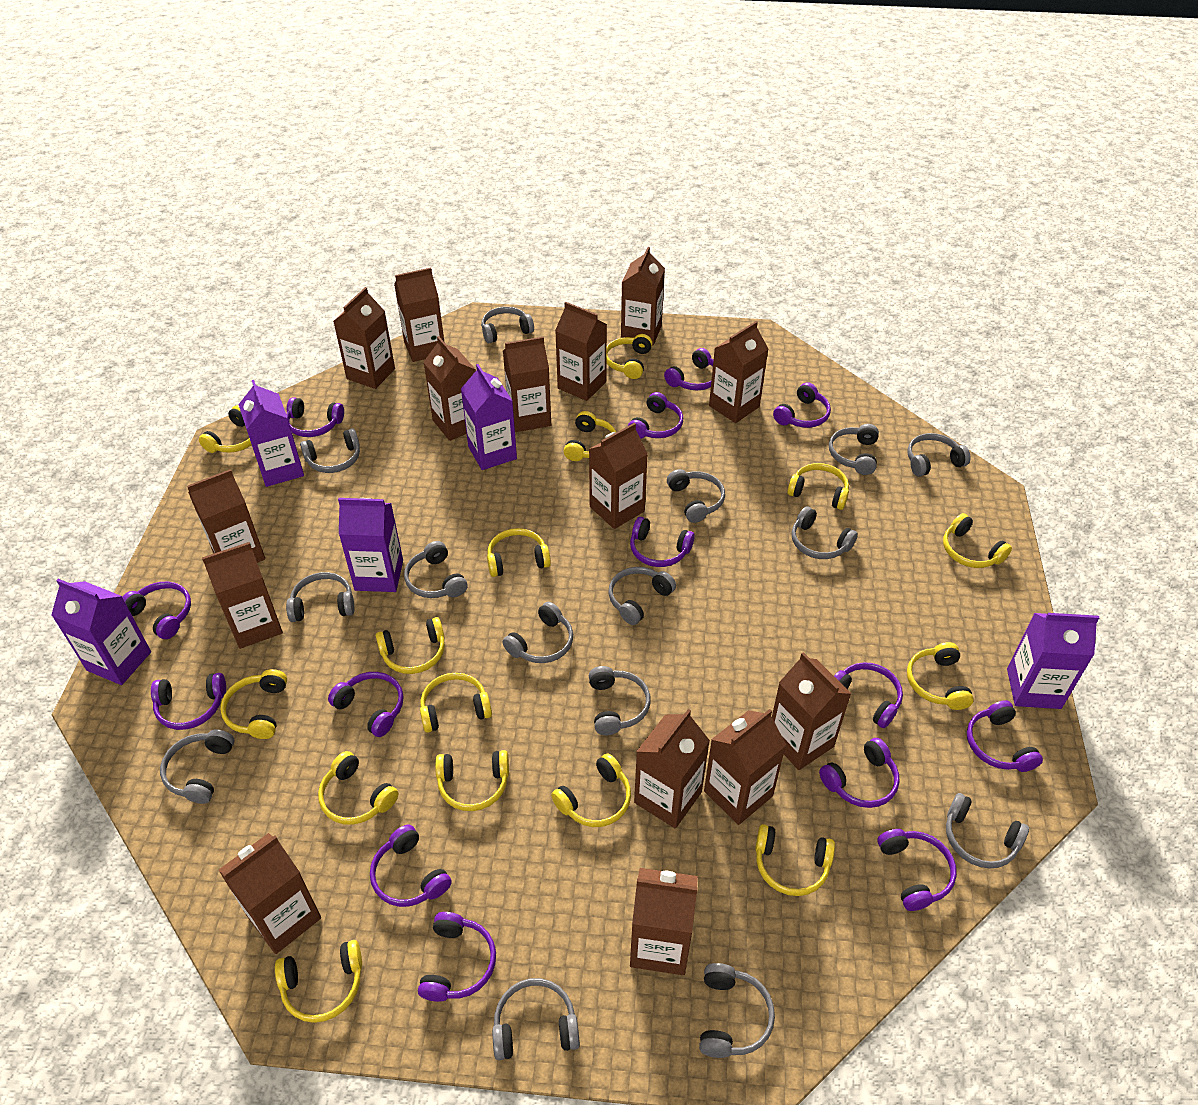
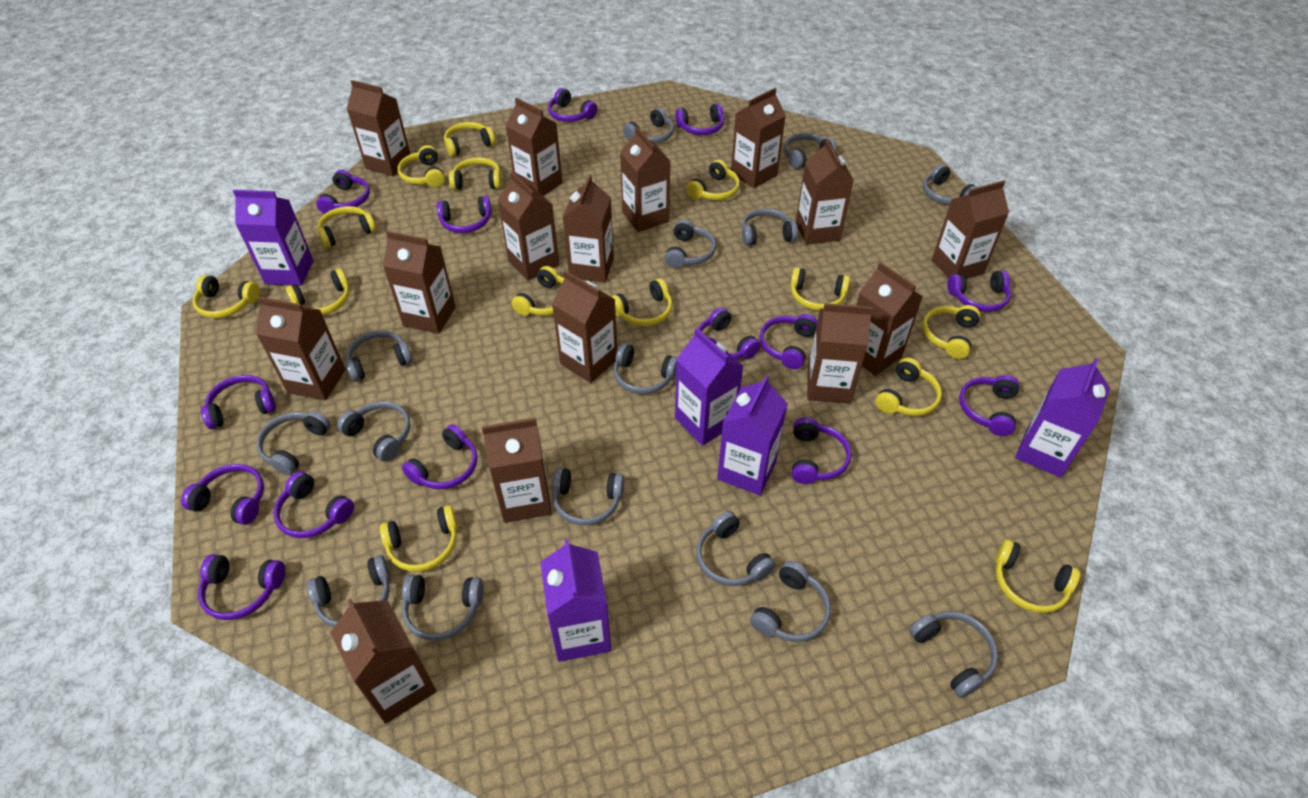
yellow headphones: [199,405,252,453] [220,669,287,739] [275,940,362,1023] [318,751,398,825] [376,617,445,674] [420,673,492,733] [435,750,509,811] [487,528,551,577] [551,753,631,827] [564,411,616,461] [606,334,652,379] [755,824,835,896] [788,463,849,510] [907,642,974,710] [943,513,1012,568] = 15 -> [192,275,260,318] [286,269,350,315] [318,206,376,248] [380,505,458,572] [398,145,445,187] [444,122,495,157] [449,157,502,190] [512,266,564,316] [611,278,673,326] [686,160,740,200] [790,267,850,311] [876,358,942,416] [922,305,981,359] [995,539,1080,613] = 14

